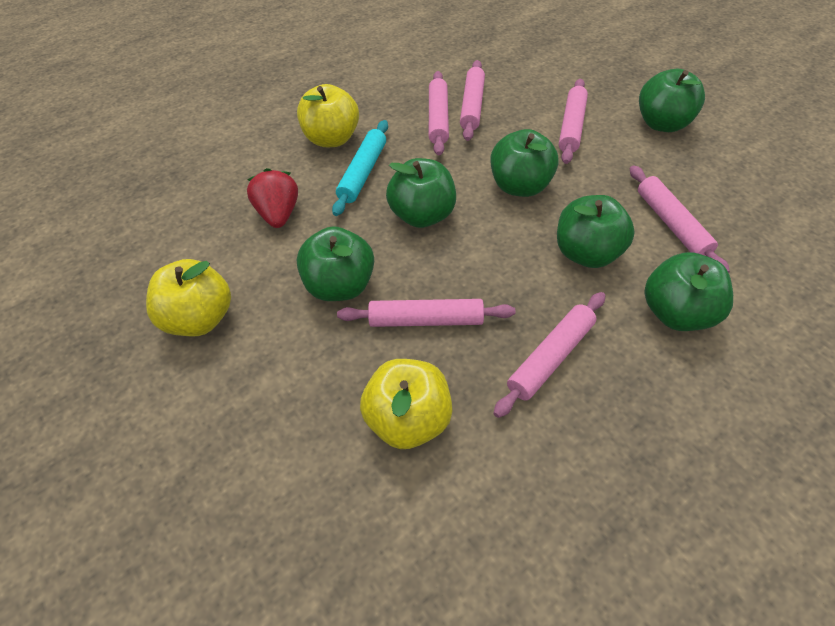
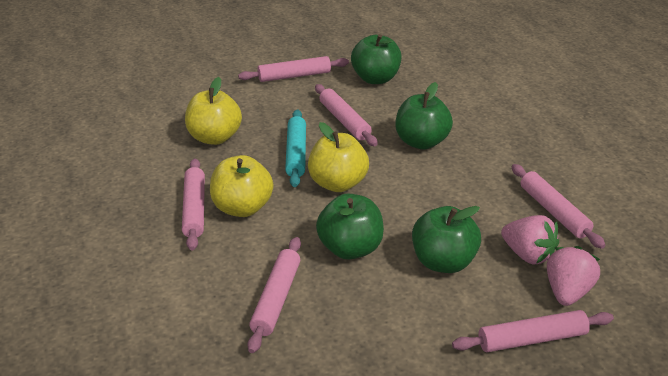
green apple: [297,226,374,301] [386,158,456,228] [490,129,559,197] [557,195,635,268] [639,69,705,132] [644,252,733,331] = 6 -> [316,193,384,259] [351,34,402,84] [396,82,453,150] [412,206,481,273] = 4
pink strawberry: none = 0 -> [501,215,559,265] [547,246,600,306] = 2
red strawberry: [247,168,298,228] = 1 -> none = 0

